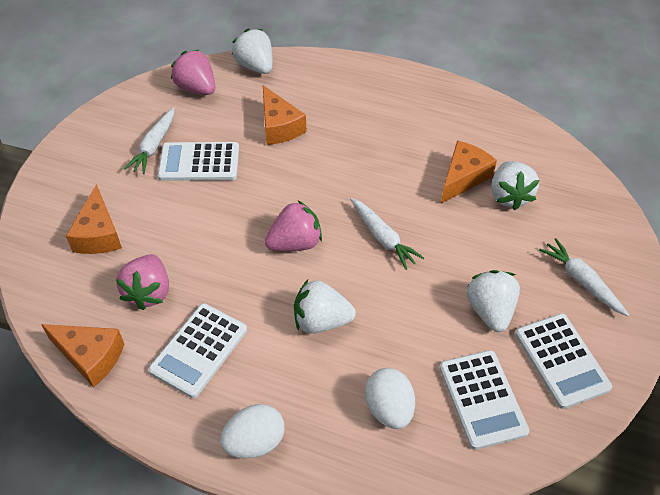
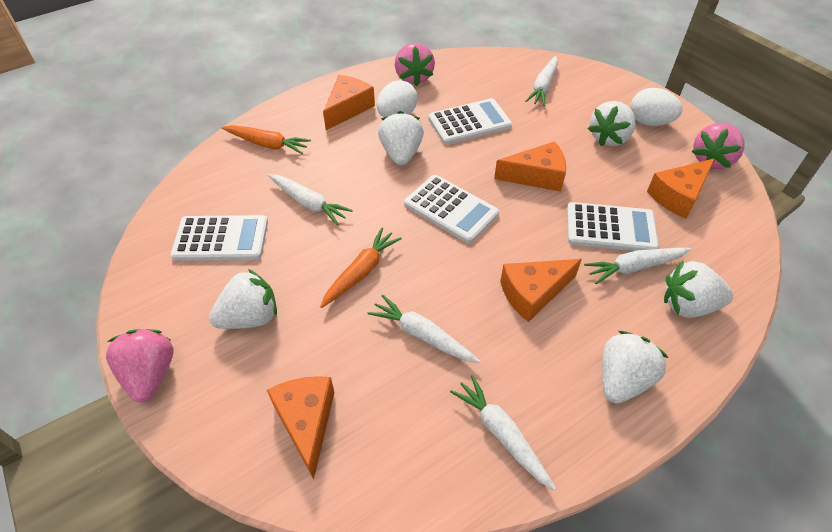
orange carrot: none = 0 -> [221,125,311,154] [320,228,402,308] = 2
orange cheese: [41,324,124,387] [66,184,122,254] [263,85,306,145] [441,140,497,203] = 4 -> [267,376,334,480] [323,75,375,130] [494,141,566,192] [500,259,582,322] [647,158,715,219] = 5
white carrot: [124,107,174,174] [350,198,424,270] [539,238,629,316] = 3 -> [268,174,353,225] [367,295,480,363] [450,375,556,490] [525,56,558,106] [584,248,691,284] = 5
white strawberry: [232,29,273,74] [294,280,356,333] [467,270,520,332] [491,161,539,210] = 4 -> [209,269,277,329] [378,111,424,166] [588,101,636,146] [602,331,668,404] [664,261,733,318] = 5

